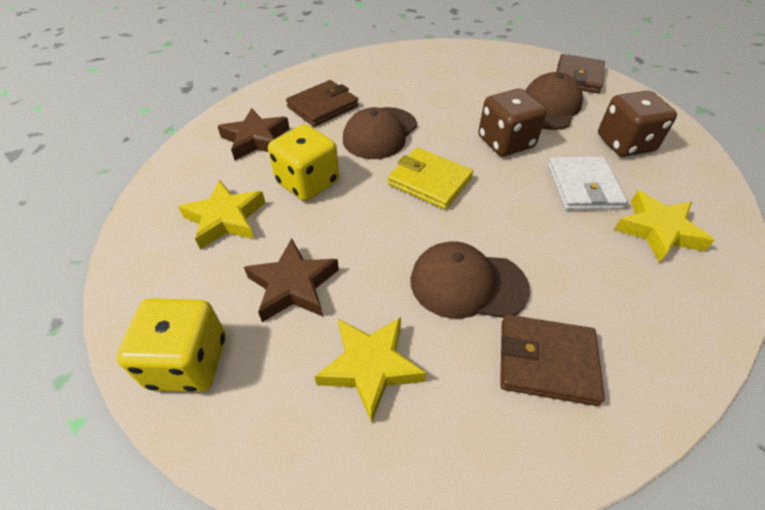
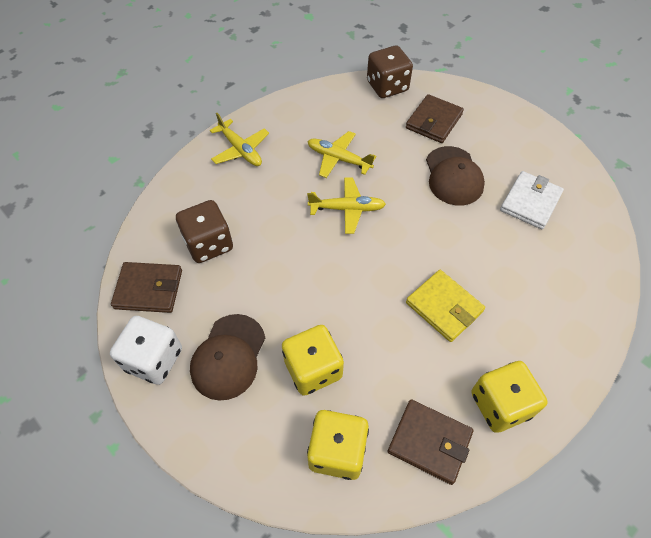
brown cap: [343,107,417,159] [411,241,530,319] [525,72,583,130] = 3 -> [190,314,265,401] [426,146,485,206] = 2
brown star: [217,108,290,160] [244,238,339,322] = 2 -> none = 0
white dice: none = 0 -> [110,316,182,385] = 1
yellow dice: [117,298,226,392] [268,124,339,201] = 2 -> [282,325,344,396] [307,410,369,480] [471,361,548,433] = 3
yellow plane: none = 0 -> [210,113,269,166] [307,131,376,178] [307,177,386,234] = 3
yellow star: [178,180,265,250] [314,317,426,423] [614,190,715,263] = 3 -> none = 0

